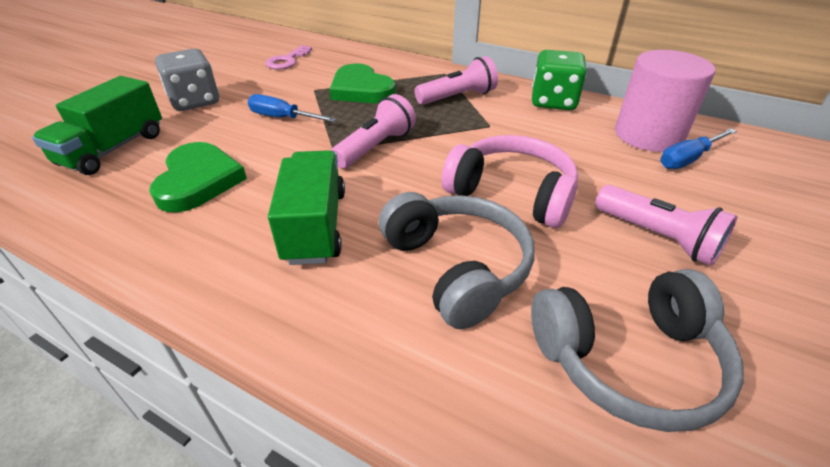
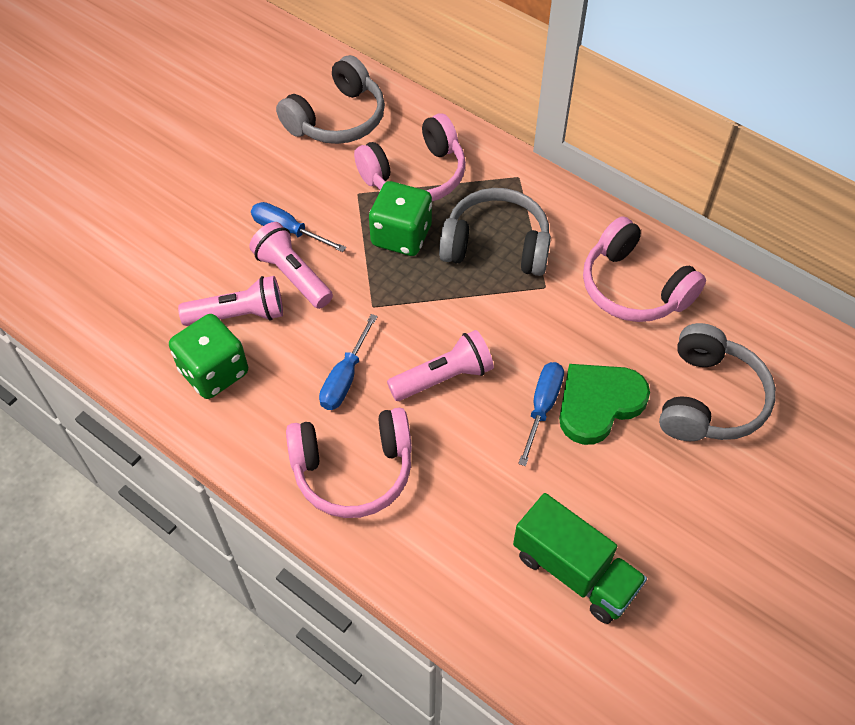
blue screwdriver: [248,94,337,122] [660,128,737,169] = 2 -> [251,202,346,252] [319,314,378,410] [518,362,564,466] = 3
green dice: [532,50,587,110] = 1 -> [169,314,248,399] [369,181,432,256] = 2
green heart: [149,142,247,213] [329,63,396,103] = 2 -> [559,364,650,445] = 1
green truck: [32,76,162,175] [268,150,345,265] = 2 -> [513,493,647,624] = 1
grey dice: [155,49,219,111] = 1 -> none = 0
grey headphones: [379,192,535,329] [531,269,744,432] = 2 -> [276,55,385,144] [439,188,551,276] [659,323,776,441] = 3
pink cylinder: [615,50,715,152] = 1 -> none = 0
pink headphones: [441,135,578,228] = 1 -> [286,407,412,518] [354,113,466,201] [583,217,706,322] = 3
pink key: [265,45,312,70] = 1 -> none = 0

